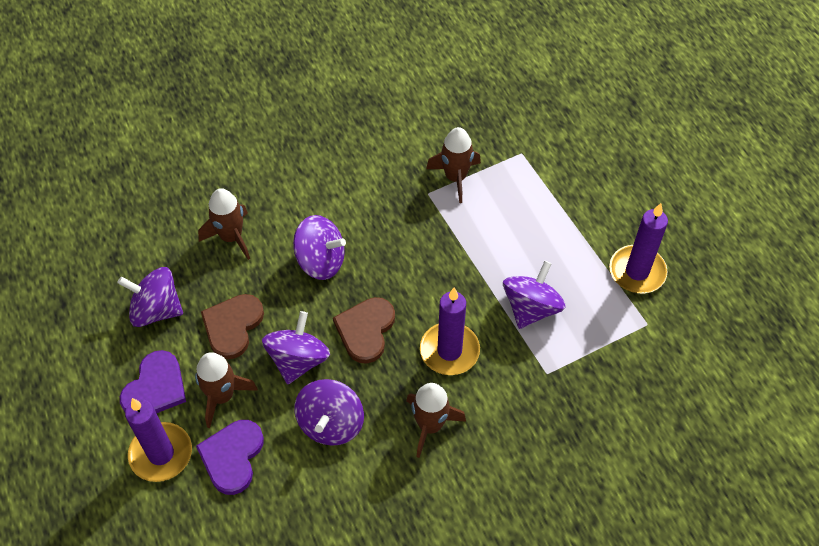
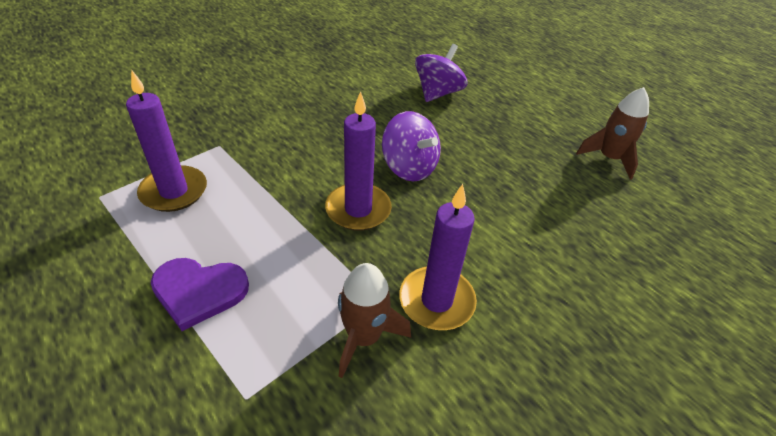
brown heart: [201,294,264,359] [333,297,395,364] = 2 -> none = 0
brown rocket: [195,352,258,428] [198,188,250,260] [406,383,466,458] [426,127,481,203] = 4 -> [338,263,411,378] [576,87,649,180] = 2
purple heart: [120,350,186,413] [196,420,264,495] = 2 -> [151,258,249,331] = 1
purple spinning top: [117,267,183,327] [262,311,330,384] [293,215,346,280] [294,379,364,446] [503,261,566,329] = 5 -> [382,111,441,181] [415,44,468,102] = 2

